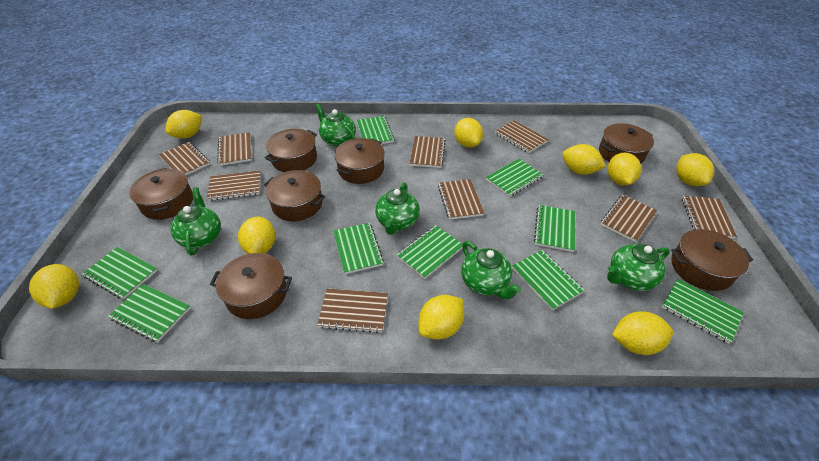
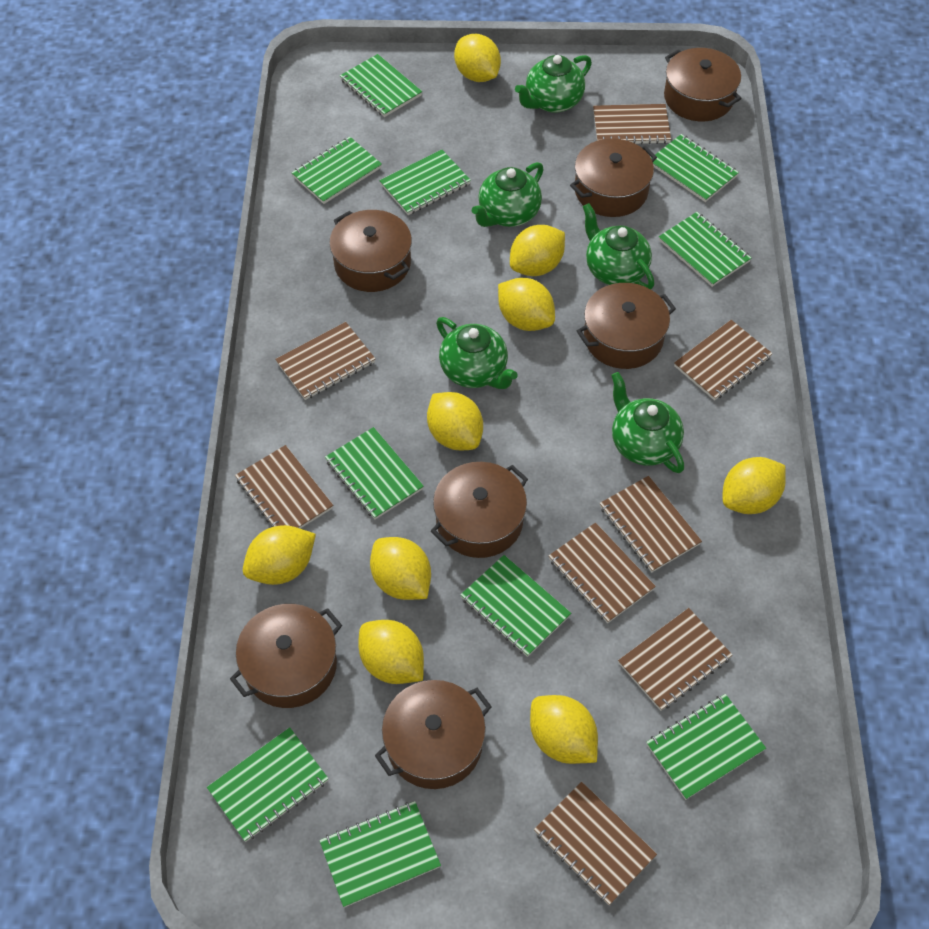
brown notebook: [159,142,210,175] [207,170,261,201] [217,132,252,166] [317,289,388,333] [410,136,446,168] [438,179,484,220] [495,120,548,153] [600,195,657,242] [682,195,737,239] = 9 -> [235,445,333,529] [275,322,376,400] [534,782,657,905] [549,522,656,623] [593,104,671,144] [600,476,702,572] [618,608,732,711] [674,320,773,401] = 8
green notebook: [82,247,158,299] [108,284,190,342] [333,223,384,274] [357,116,395,144] [397,225,463,279] [486,159,544,197] [512,250,585,310] [534,205,575,252] [662,279,744,344] = 9 -> [207,727,329,842] [291,137,382,204] [319,801,441,907] [325,427,424,520] [340,54,422,117] [380,150,471,215] [461,555,571,657] [646,694,766,800] [651,134,739,202] [659,212,751,287] = 10

